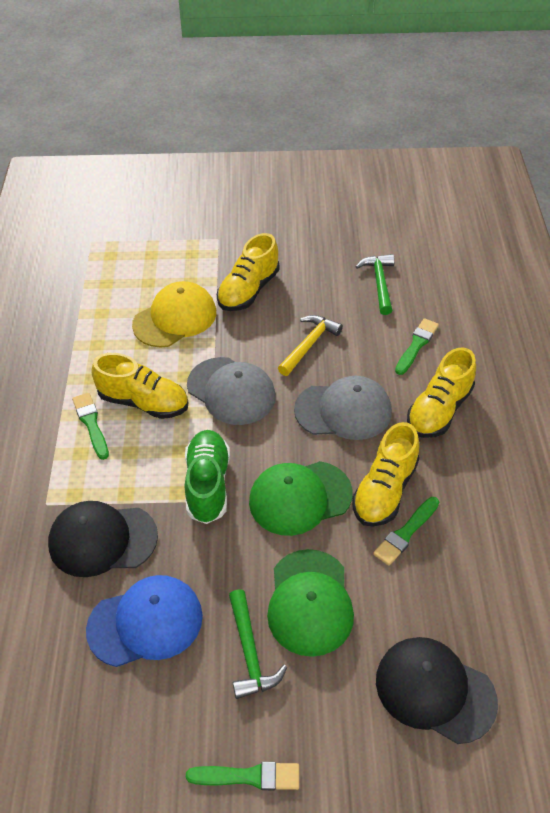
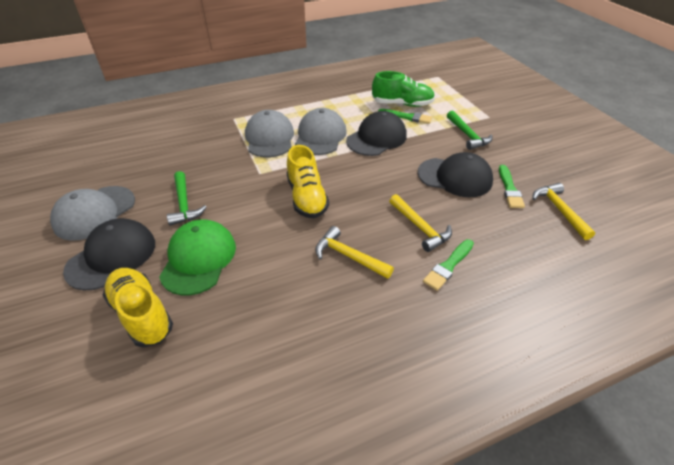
black cap: [48,501,158,577] [376,637,498,744] = 2 -> [63,218,155,290] [346,111,407,156] [418,152,493,197] = 3
blue cap: [86,575,203,667] = 1 -> none = 0
green brush: [72,393,109,460] [186,762,299,790] [373,497,439,566] [395,318,439,375] = 4 -> [378,109,432,124] [423,239,474,291] [499,165,525,208] = 3
green cap: [249,461,353,536] [267,549,354,657] = 2 -> [159,219,236,295] = 1
grey cap: [187,357,276,425] [294,376,392,440] = 2 -> [50,186,135,241] [245,110,294,157] [295,108,347,155] = 3
yellow cap: [132,281,216,347] = 1 -> none = 0
yellow hammer: [278,315,343,376] = 1 -> [315,226,394,279] [389,194,452,252] [532,183,595,240] = 3
yellow shoe: [91,353,189,419] [217,233,280,311] [352,422,419,527] [407,347,476,438] = 4 -> [103,268,173,348] [287,145,329,218] = 2

